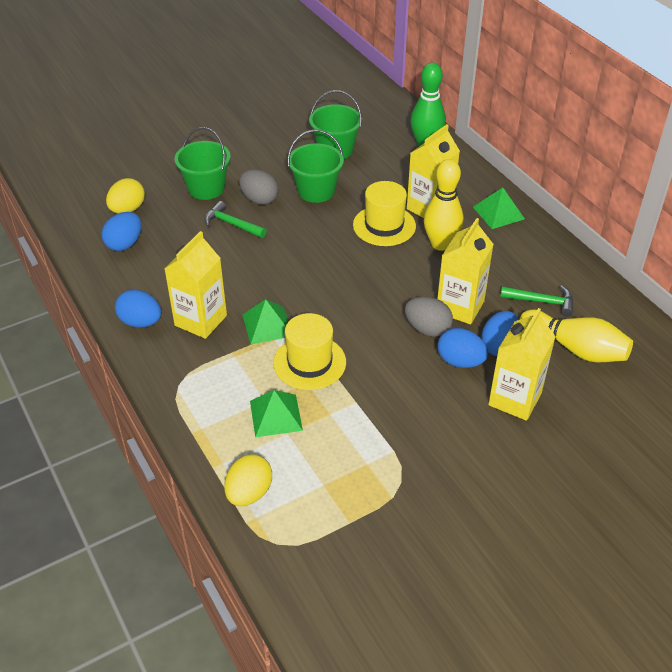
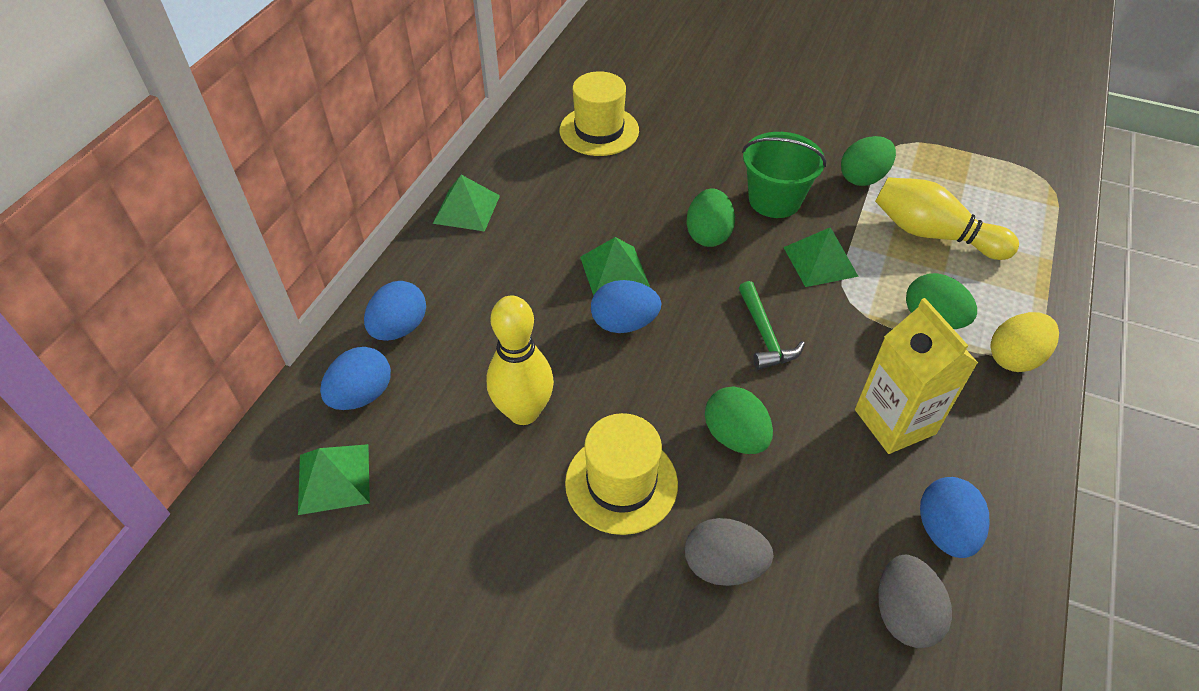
green bowling pin: [410,62,446,146] = 1 -> none = 0
green bucket: [174,127,231,200] [287,130,344,203] [309,90,362,159] = 3 -> [742,132,826,218] = 1
green egg: none = 0 -> [686,188,735,247] [705,386,773,454] [841,136,896,186] [906,273,977,329] = 4
green hammer: [204,201,266,238] [500,285,573,316] = 2 -> [739,281,805,370] = 1
green pyramid: [242,299,289,344] [250,390,303,437] [473,187,525,229] = 3 -> [298,444,370,515] [433,175,500,232] [580,237,650,296] [783,227,859,287] = 4
yellow carton: [164,231,227,339] [407,124,460,218] [437,218,494,324] [488,308,556,421] = 4 -> [855,298,978,454] = 1
yellow egg: [106,178,145,214] [224,454,272,506] = 2 -> [990,312,1059,372] = 1

